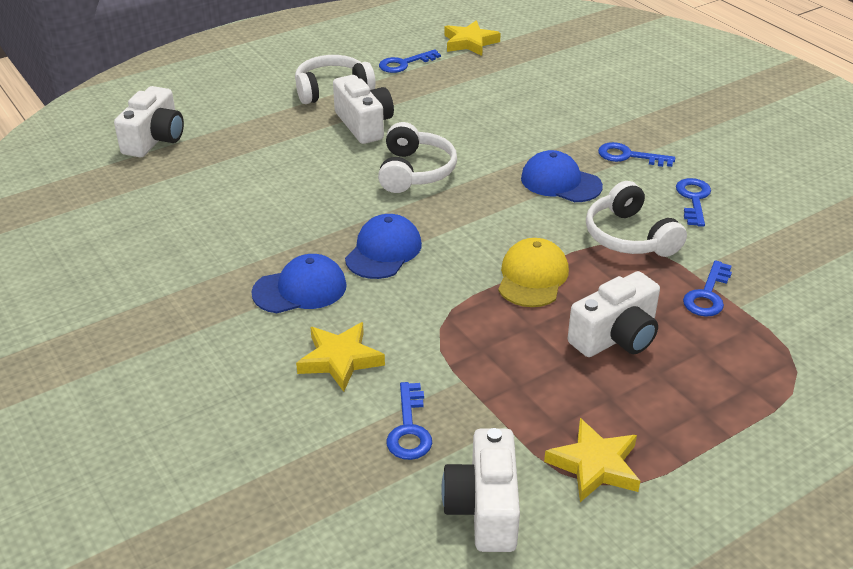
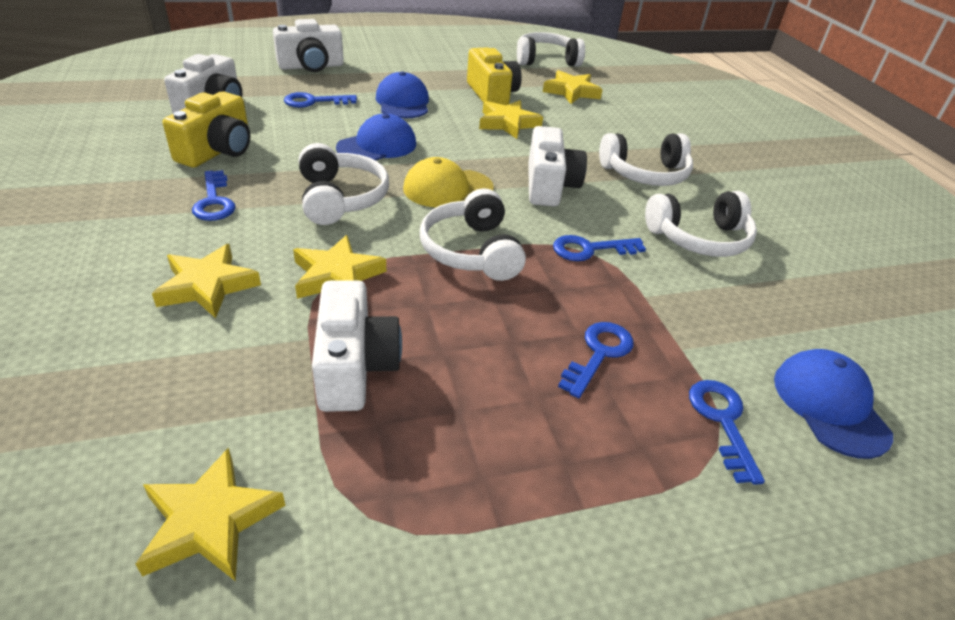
white headphones: [295,55,376,104] [378,122,457,193] [586,181,687,257] = 3 -> [299,143,389,225] [420,188,526,281] [517,32,585,67] [599,133,693,186] [645,191,757,257] = 5
yellow camera: none = 0 -> [163,92,251,168] [467,47,522,105] = 2
yellow star: [296,322,385,392] [444,20,501,56] [544,418,640,502] = 3 -> [136,447,285,581] [152,244,261,318] [293,235,386,299] [479,100,543,139] [543,70,603,104] = 5

